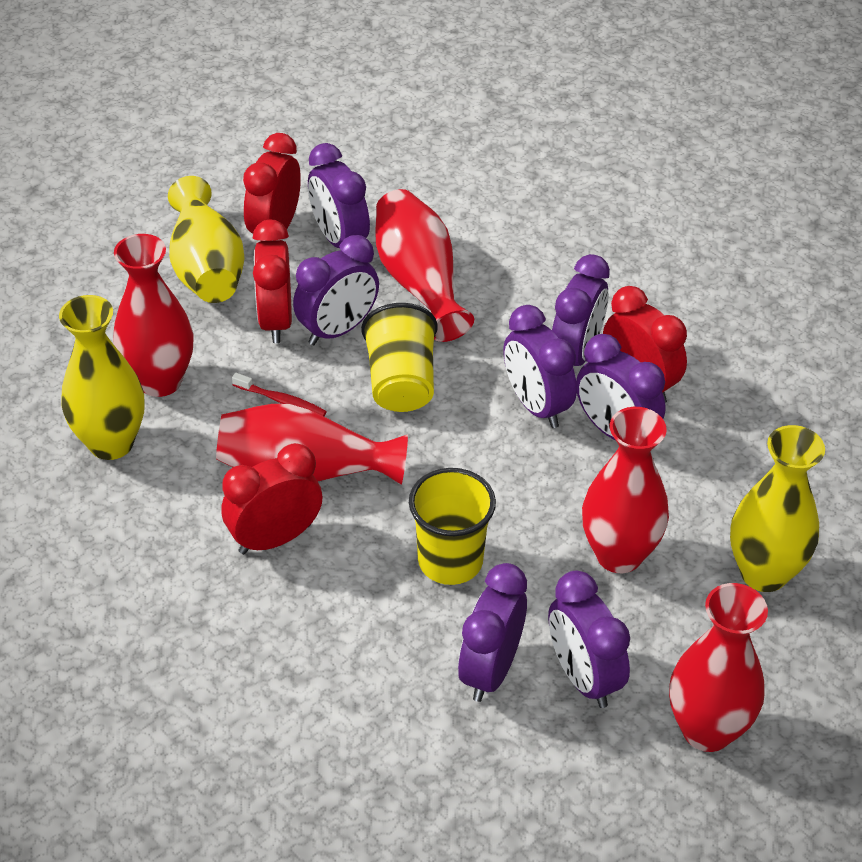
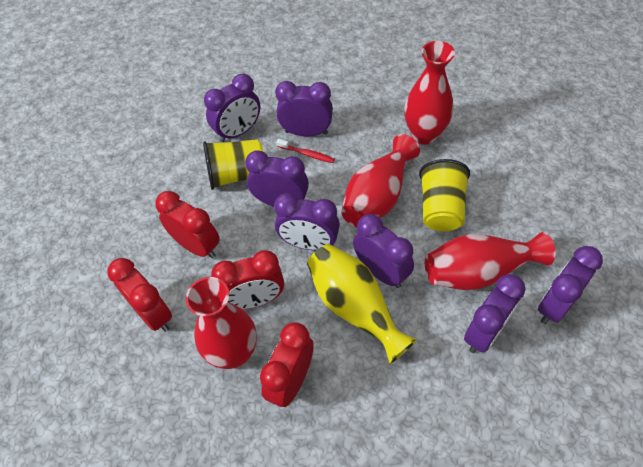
red vase: [113,234,193,397] [216,404,408,485] [375,189,474,342] [582,407,669,573] [669,583,768,752] = 5 -> [186,277,257,369] [341,134,420,228] [404,41,455,144] [425,232,556,290] = 4
yellow vase: [59,295,144,460] [168,176,244,303] [730,425,825,592] = 3 -> [307,244,417,364] = 1

